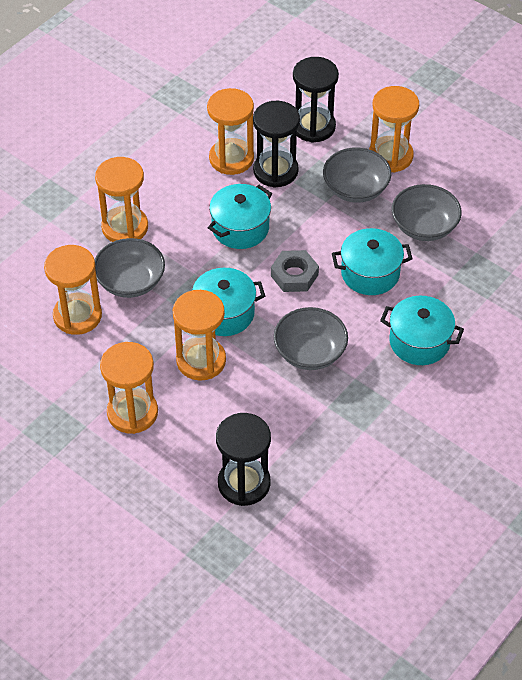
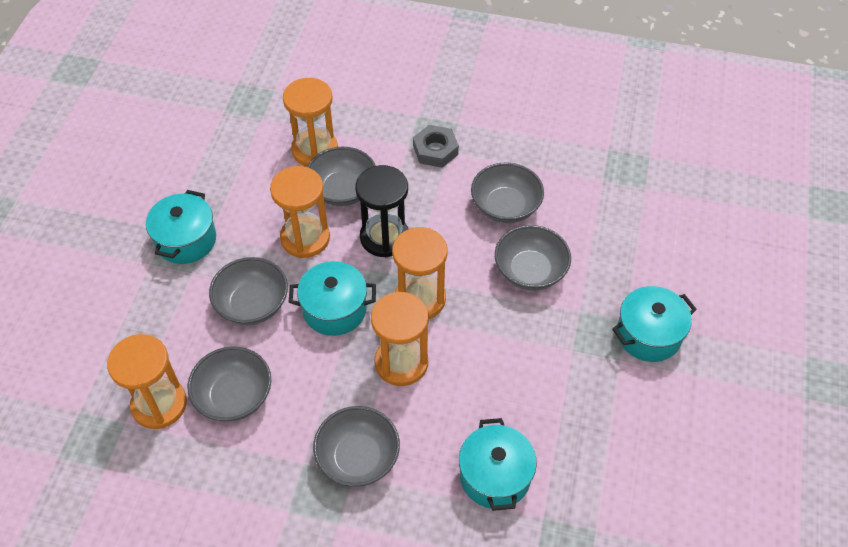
black hourglass: [216,413,271,506] [253,101,300,188] [293,57,339,143] = 3 -> [355,165,408,257] = 1
grey bowl: [95,238,165,298] [274,307,348,370] [323,148,391,203] [392,184,462,241] = 4 -> [188,346,271,422] [209,257,288,325] [307,147,376,206] [313,406,400,487] [471,163,544,223] [495,225,571,290] = 6
orange hourglass: [44,245,102,335] [95,157,148,242] [100,342,158,434] [173,290,226,381] [207,88,254,175] [369,86,419,172] = 6 -> [107,334,187,429] [270,166,330,258] [283,78,338,166] [371,292,429,386] [392,227,447,319] = 5

